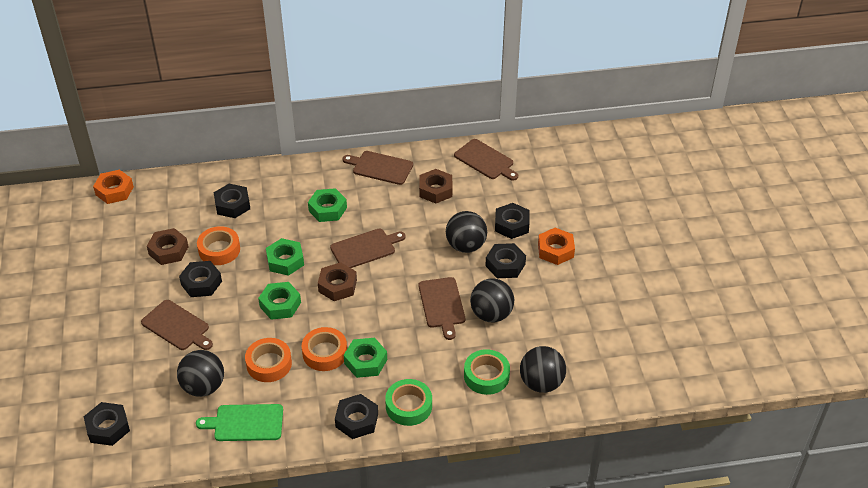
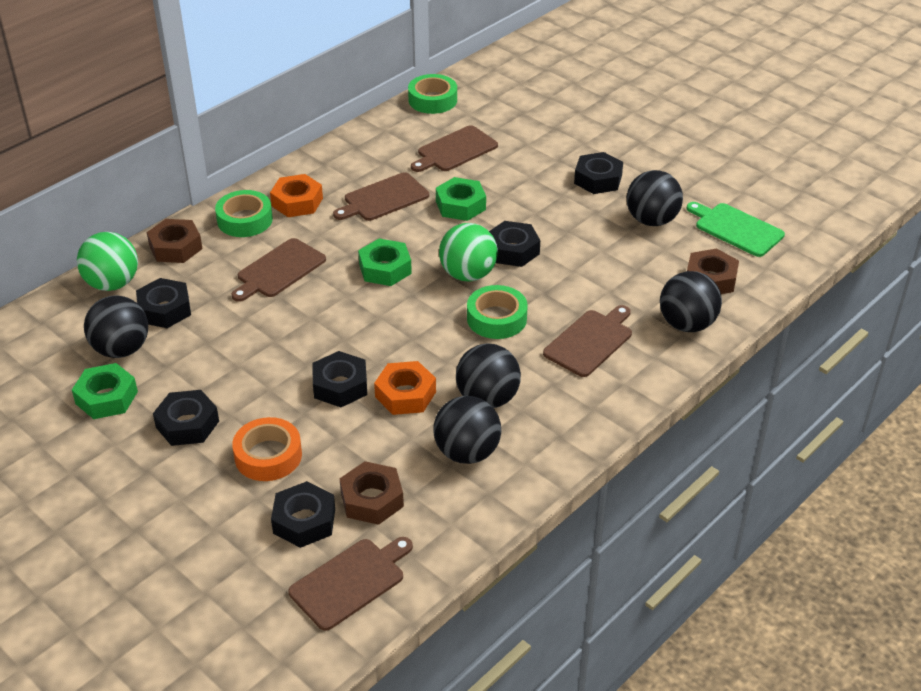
black ball: [177,350,224,397] [446,211,487,253] [470,278,514,322] [520,346,566,393] = 4 -> [84,295,148,358] [433,396,501,464] [456,344,521,408] [627,170,683,226] [660,271,722,332] = 5
green ball: none = 0 -> [77,232,138,291] [439,223,497,282] = 2
green nut: [258,282,301,320] [266,238,304,276] [308,188,347,222] [344,338,387,378] = 4 -> [72,363,138,419] [358,238,412,286] [436,177,486,221] = 3
green tape: [385,379,432,426] [464,349,510,395] = 2 -> [215,190,273,237] [408,74,457,114] [467,285,528,339] = 3
orange tape: [197,226,240,265] [245,338,292,382] [302,327,347,371] = 3 -> [232,417,302,481] = 1

